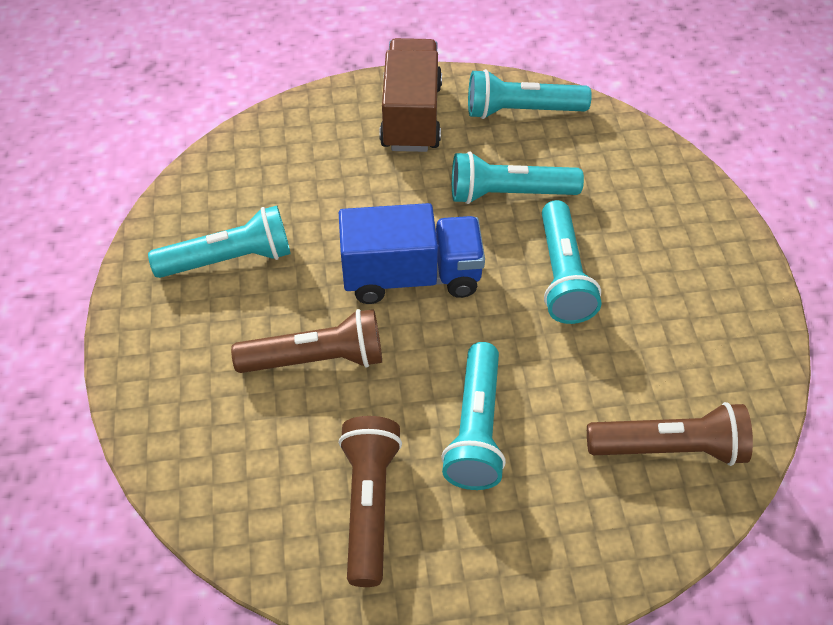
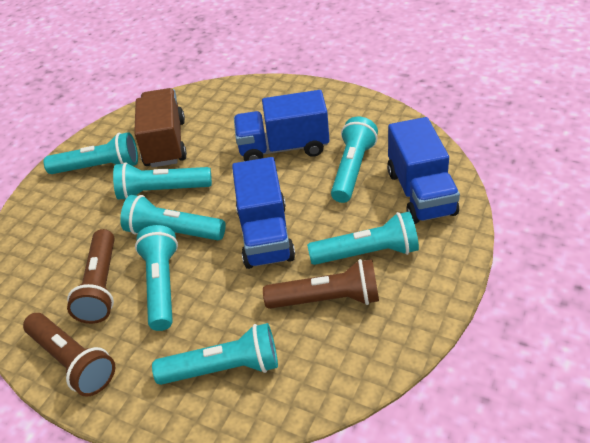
blue truck: [339,203,485,304] = 1 -> [232,157,295,269] [234,90,329,161] [387,117,460,224] = 3
turquoise flashlight: [148,206,291,278] [441,342,506,490] [452,151,584,204] [468,69,592,119] [542,200,601,324] = 5 -> [44,132,138,174] [113,162,212,199] [120,195,226,240] [135,225,178,331] [152,323,278,385] [307,212,419,265] [331,117,378,203] = 7

